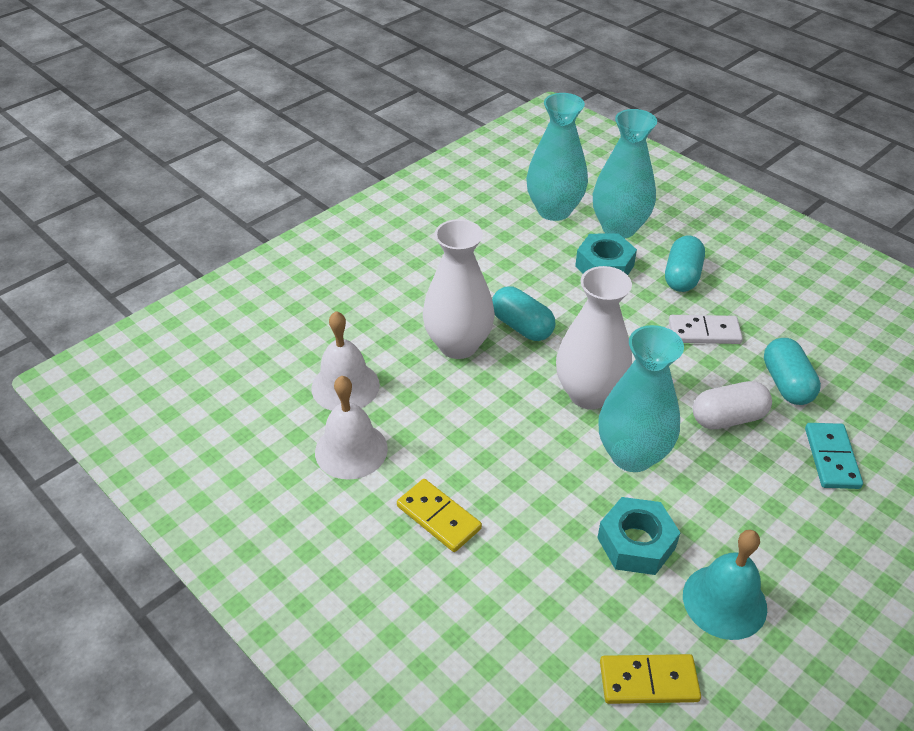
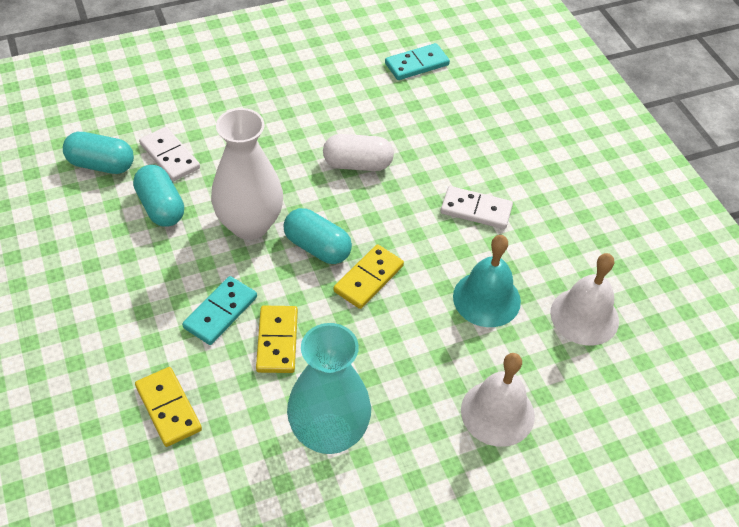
turquoise domino: [805,423,863,489] = 1 -> [182,276,257,345] [385,43,450,80] = 2
turquoise nut: [575,233,637,275] [597,497,680,575] = 2 -> none = 0
turquoise vase: [526,93,588,221] [593,109,657,238] [599,325,684,472] = 3 -> [287,323,371,454] = 1
white domino: [669,315,743,344] = 1 -> [139,127,200,182] [441,186,513,229] = 2
white vase: [423,219,495,359] [556,266,632,409] = 2 -> [211,108,283,240] = 1
yellow domino: [397,479,482,552] [600,654,701,704] = 2 -> [135,367,202,447] [256,306,298,373] [334,244,404,309] = 3

